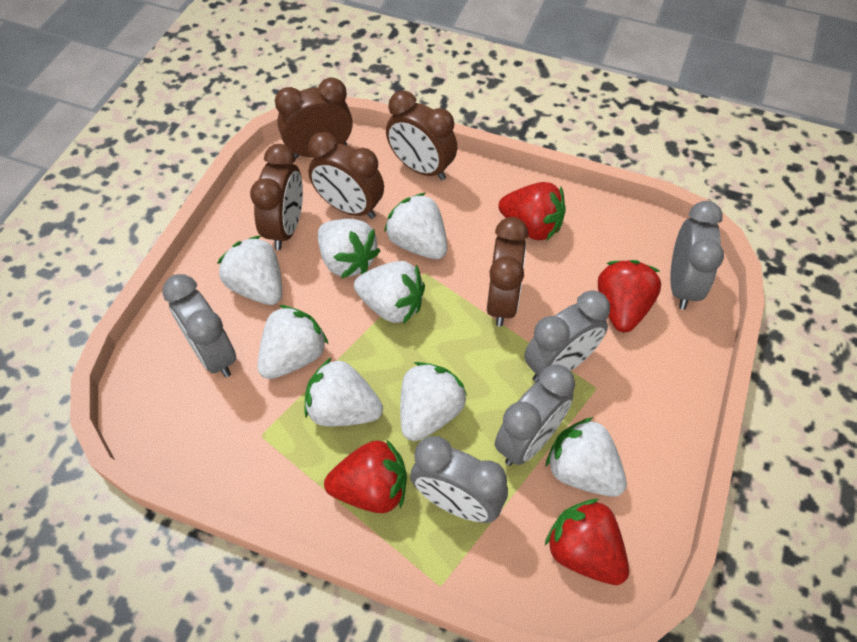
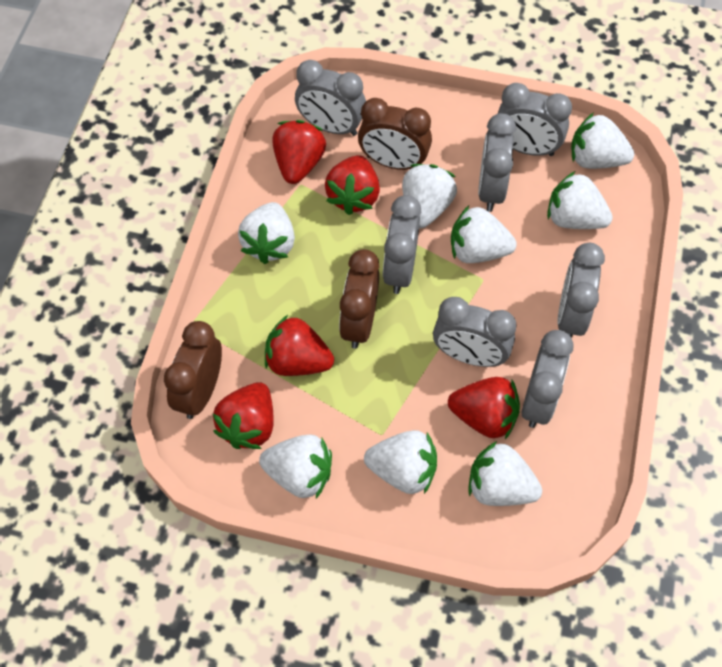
brown clock: [250,144,303,250] [275,77,353,159] [308,132,384,219] [386,91,457,180] [487,217,528,327] = 5 -> [164,321,222,419] [339,249,379,349] [358,98,432,170] = 3
grey clock: [163,274,236,377] [410,436,508,523] [495,364,575,466] [524,290,610,382] [670,201,724,310] = 5 -> [295,60,366,136] [383,195,421,294] [433,297,517,367] [478,113,516,212] [497,83,572,156] [522,330,574,428] [557,243,605,338] = 7
red strawberry: [324,439,407,513] [498,182,566,241] [545,499,629,585] [598,260,661,333] = 4 -> [213,382,274,449] [265,315,334,376] [272,120,326,184] [325,155,380,215] [448,377,520,439] = 5

